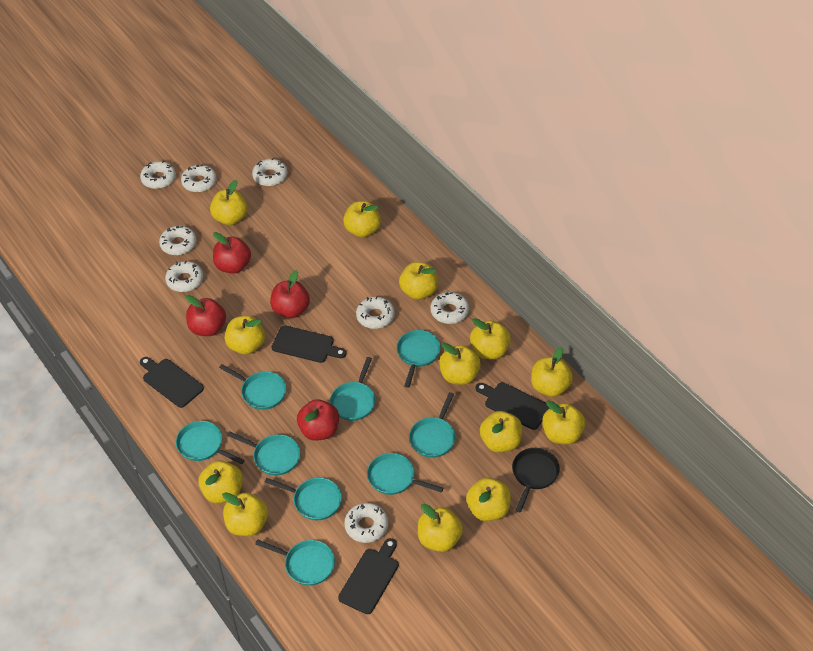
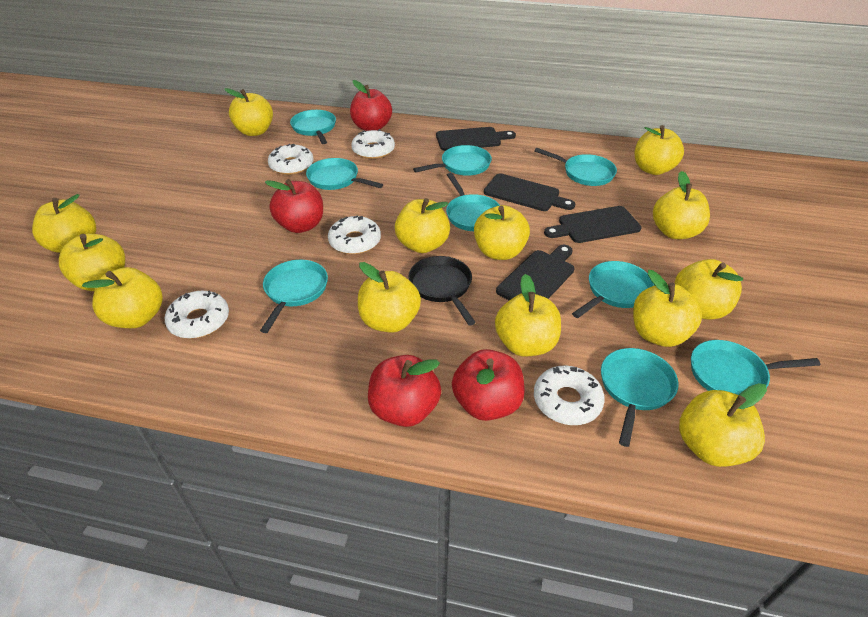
white donut: [140,161,176,189] [159,226,196,255] [165,261,203,292] [181,165,217,192] [252,158,288,186] [344,503,388,543] [356,297,395,329] [430,292,469,324] = 8 -> [165,290,229,339] [268,144,313,175] [328,216,381,254] [351,129,395,159] [534,365,605,425] = 5

